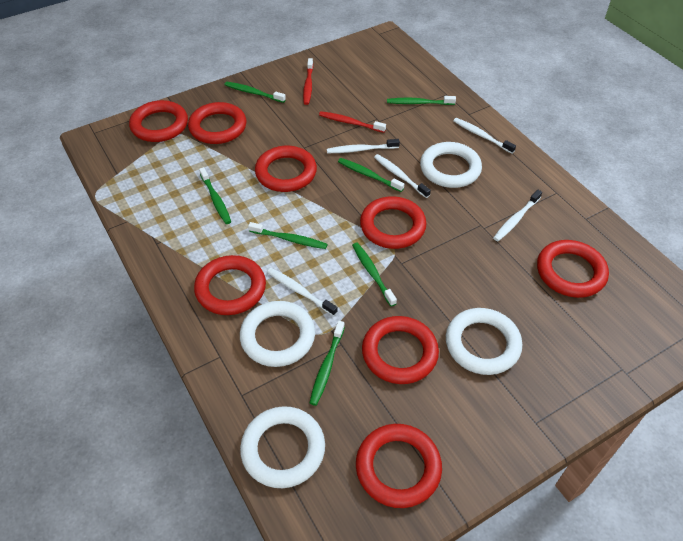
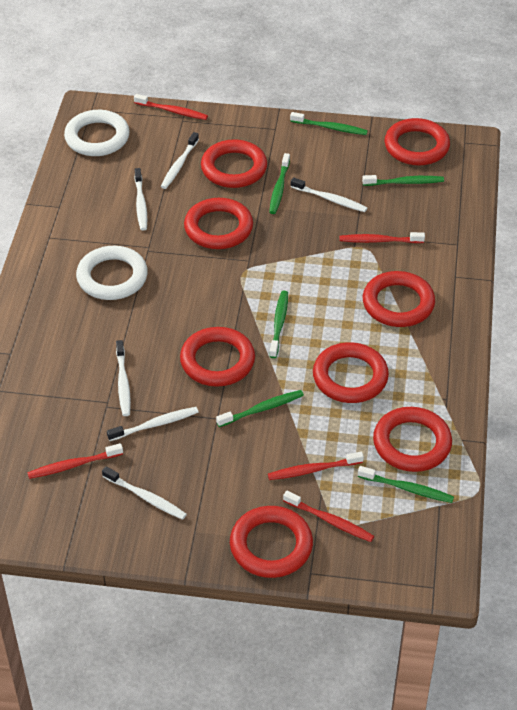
green toothbrush: [199,167,231,224] [225,82,286,103] [248,222,327,249] [310,321,345,406] [338,158,404,192] [352,242,397,307] [387,96,456,105] = 7 -> [216,390,304,427] [269,153,290,214] [269,291,288,358] [290,112,368,135] [358,466,454,503] [362,175,444,186] = 6
red toothbrush: [303,58,313,105] [319,111,386,133] = 2 -> [27,443,123,479] [134,94,208,120] [268,452,364,480] [283,491,374,542] [339,232,425,243] = 5
white ring: [240,301,315,367] [240,406,325,488] [420,142,482,188] [446,308,522,375] = 4 -> [64,110,130,156] [76,246,148,300] = 2
white toothbrush: [267,268,338,316] [327,139,400,153] [374,154,431,198] [453,118,516,154] [493,190,542,241] = 5 -> [102,466,187,520] [107,407,198,441] [116,340,131,416] [135,168,147,231] [161,132,199,189] [291,177,367,212] = 6

